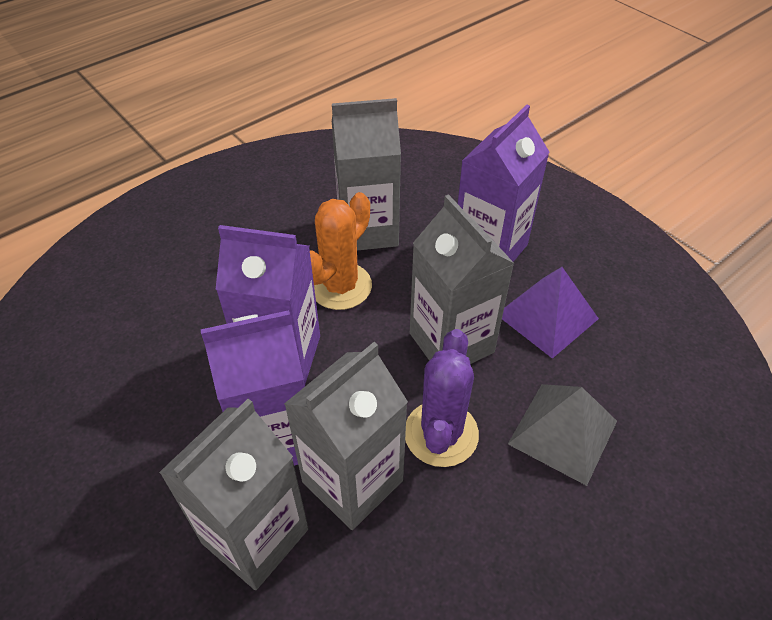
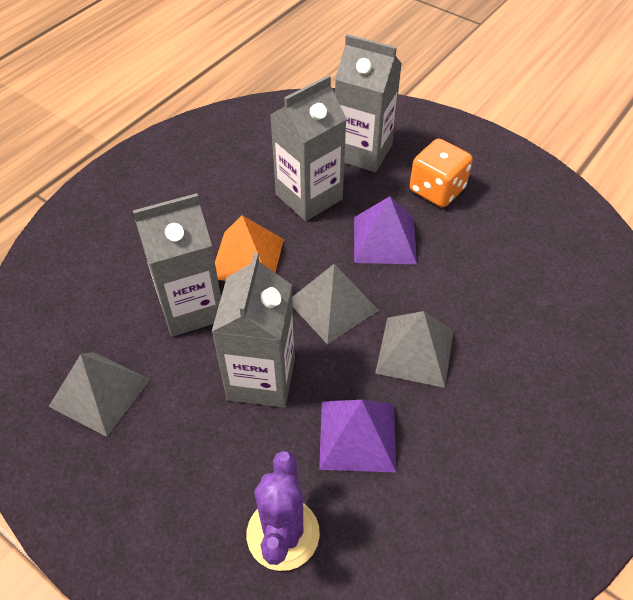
grey pyramid: [508,384,617,486] = 1 -> [48,352,150,437] [292,264,379,344] [375,311,454,388] = 3
orange cactus: [310,192,372,310] = 1 -> none = 0
orange dice: none = 0 -> [410,138,473,207] = 1
orange pyramid: none = 0 -> [215,215,284,281] = 1
purple carton: [201,310,305,466] [215,225,320,384] [458,104,550,262] = 3 -> none = 0
purple pyramid: [502,267,599,359] = 1 -> [319,400,396,472] [354,196,417,264] = 2

